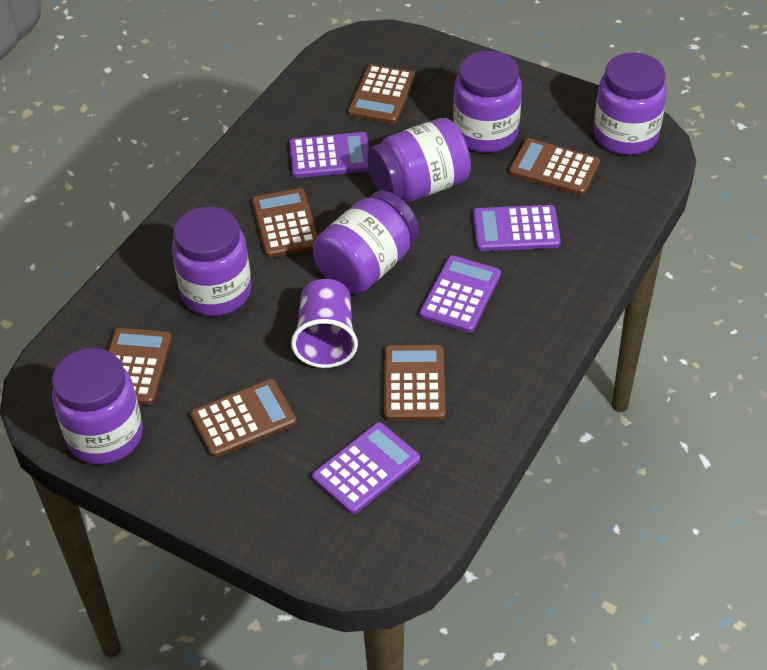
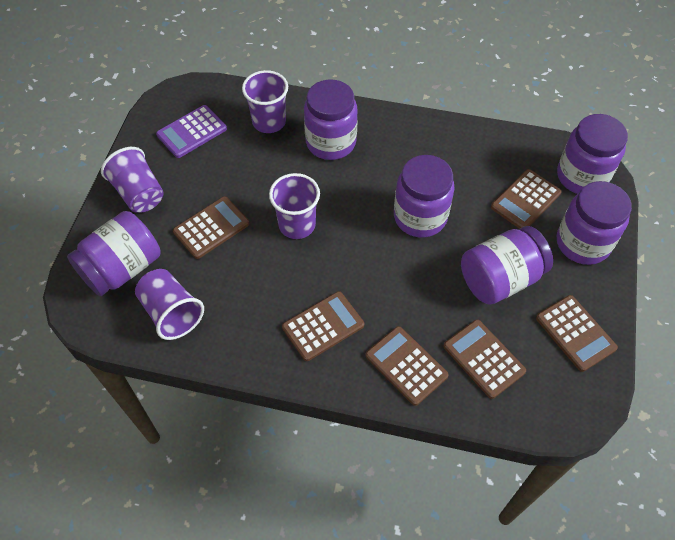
purple calculator: [289,132,369,178] [312,422,420,514] [420,255,501,333] [473,205,561,251] = 4 -> [156,105,227,158] = 1
purple cup: [291,279,358,368] = 1 -> [101,147,164,213] [135,269,204,340] [242,70,288,133] [269,173,320,239] = 4

